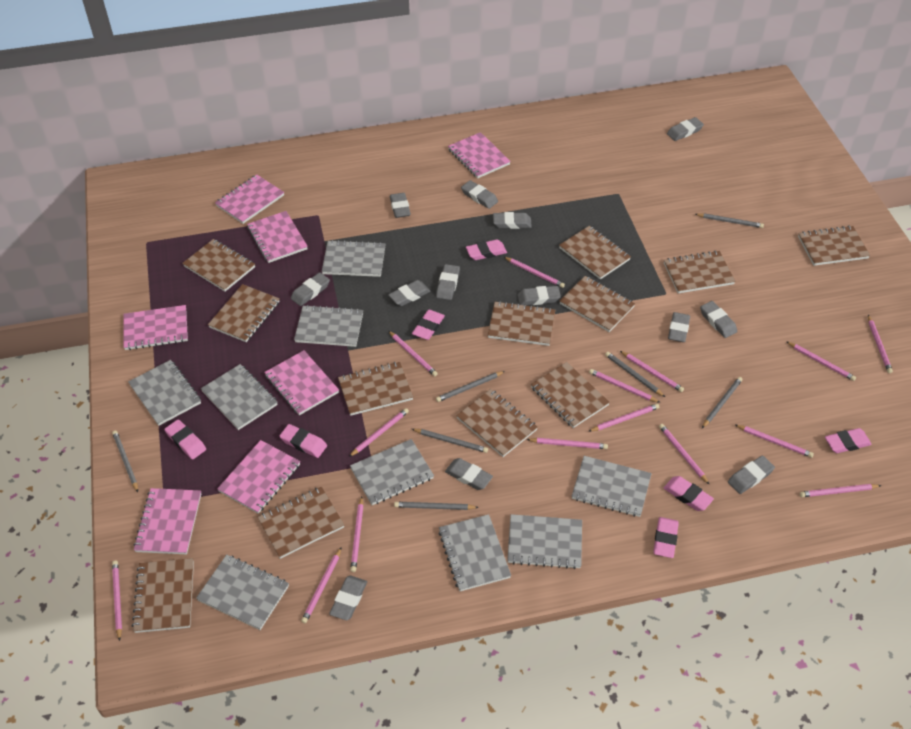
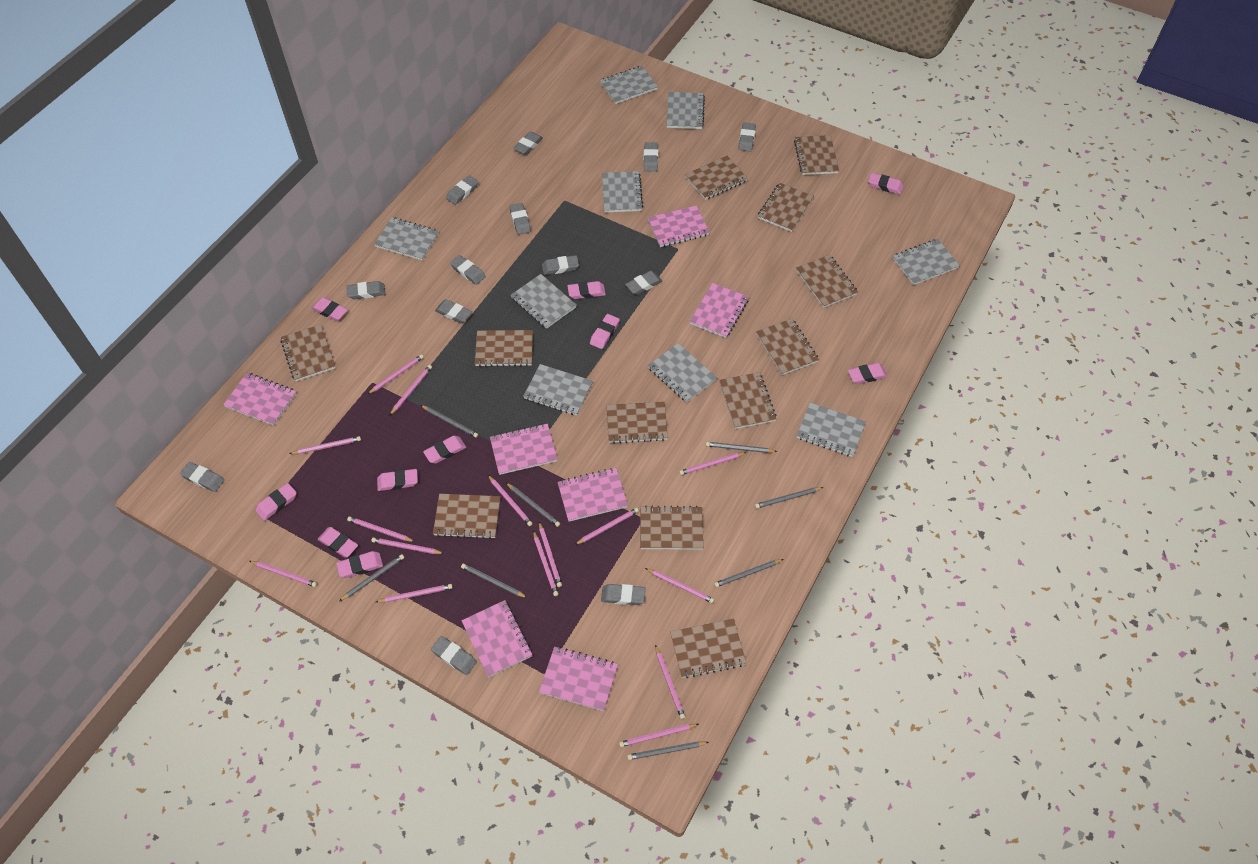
grey pencil: [112,431,138,492] [394,502,479,510] [412,429,488,453] [436,371,505,402] [605,352,665,397] [695,213,764,228] [702,377,742,428] = 7 -> [339,554,404,601] [421,405,478,438] [461,564,528,598] [506,483,560,527] [627,741,709,760] [706,442,777,453] [714,559,784,587] [755,487,824,509] = 8
pink eraser: [164,419,206,459] [280,424,327,458] [412,310,445,340] [466,239,507,260] [653,517,679,558] [664,476,714,511] [825,428,872,453] = 7 -> [255,483,297,521] [311,297,348,321] [318,527,358,558] [336,551,383,578] [377,469,418,491] [423,436,466,464] [568,281,606,299] [590,314,620,349] [848,363,888,384] [868,173,904,195] = 10

